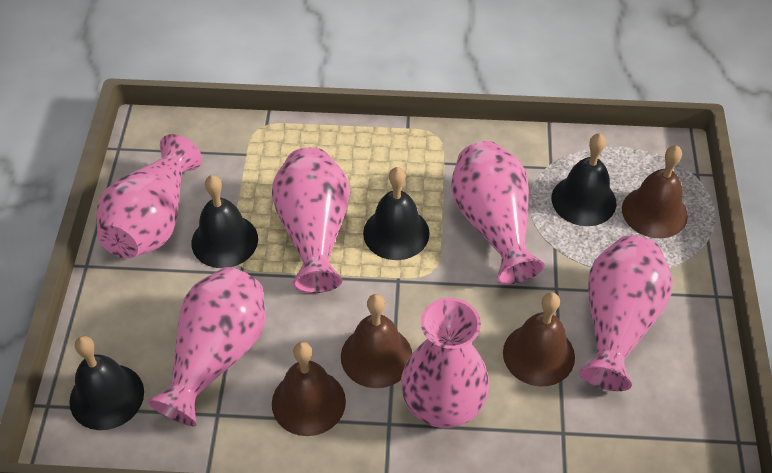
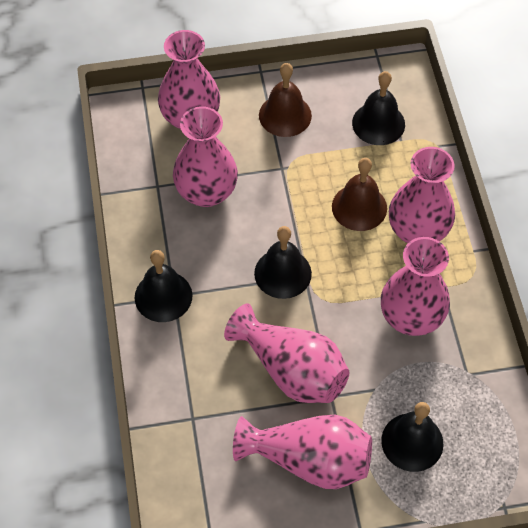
brown bell: [272,342,346,436] [341,294,412,388] [503,292,575,387] [622,145,688,238] = 4 -> [259,63,312,137] [332,158,387,231] = 2

